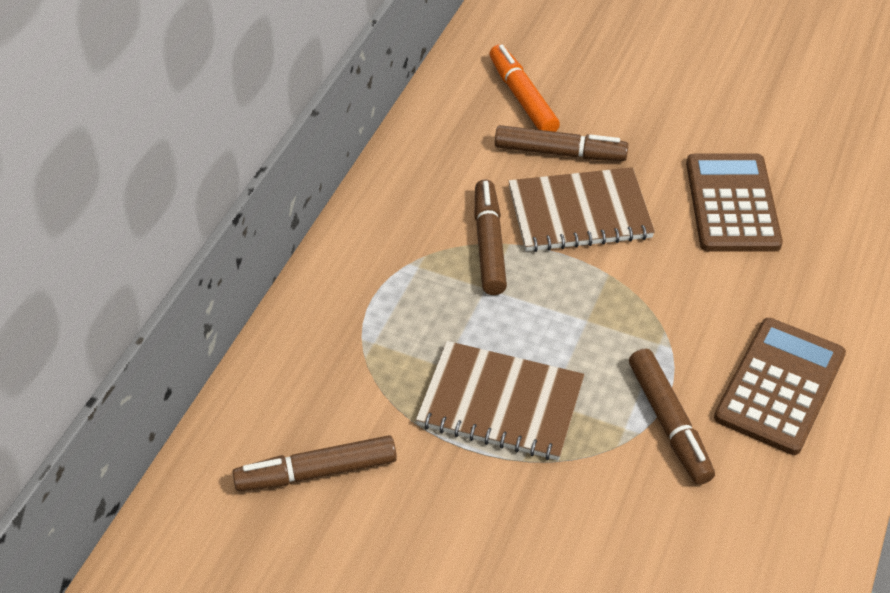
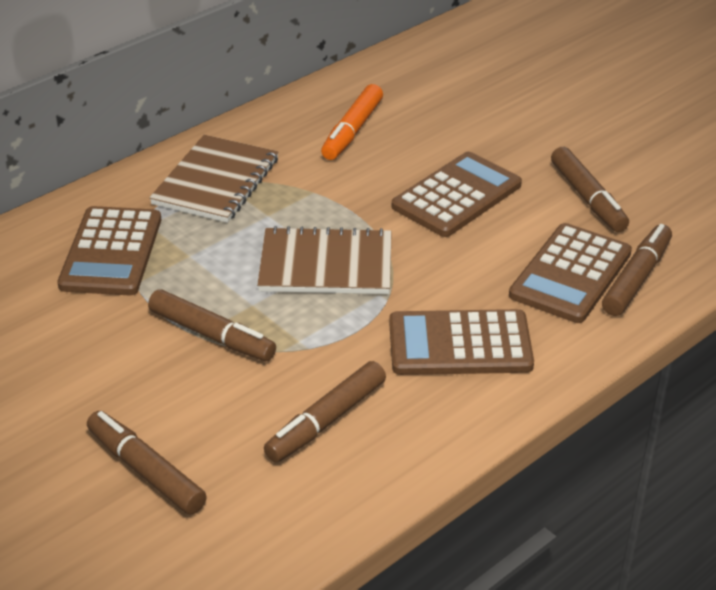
brown calculator: [686,153,783,252] [714,318,846,455] = 2 -> [57,206,161,295] [389,309,534,375] [392,152,522,237] [509,223,632,323] = 4
brown marker: [233,435,397,491] [474,179,507,295] [495,125,628,161] [629,348,715,485] = 4 -> [87,411,207,515] [148,289,276,361] [264,361,386,463] [551,147,629,232] [602,224,672,316] = 5

